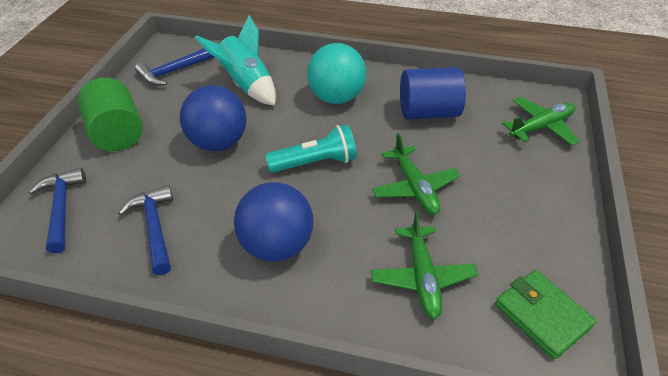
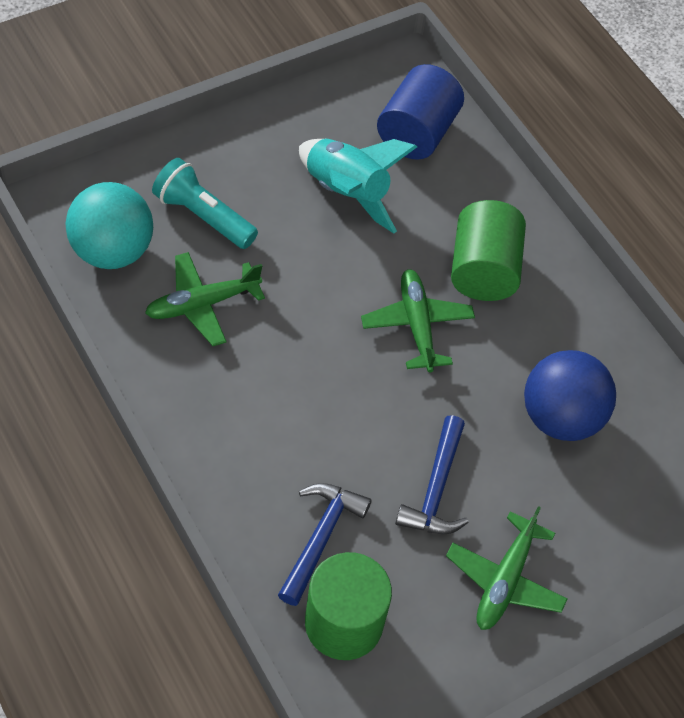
blue ball: [180,85,247,151] [234,182,313,262] = 2 -> [524,350,616,441] = 1
blue hammer: [28,168,86,254] [118,185,173,275] [135,49,214,86] = 3 -> [278,483,372,606] [395,415,469,534] = 2
green cylinder: [78,78,143,151] = 1 -> [305,552,392,660] [451,200,526,301] = 2
green wallet: [495,270,596,359] = 1 -> none = 0

